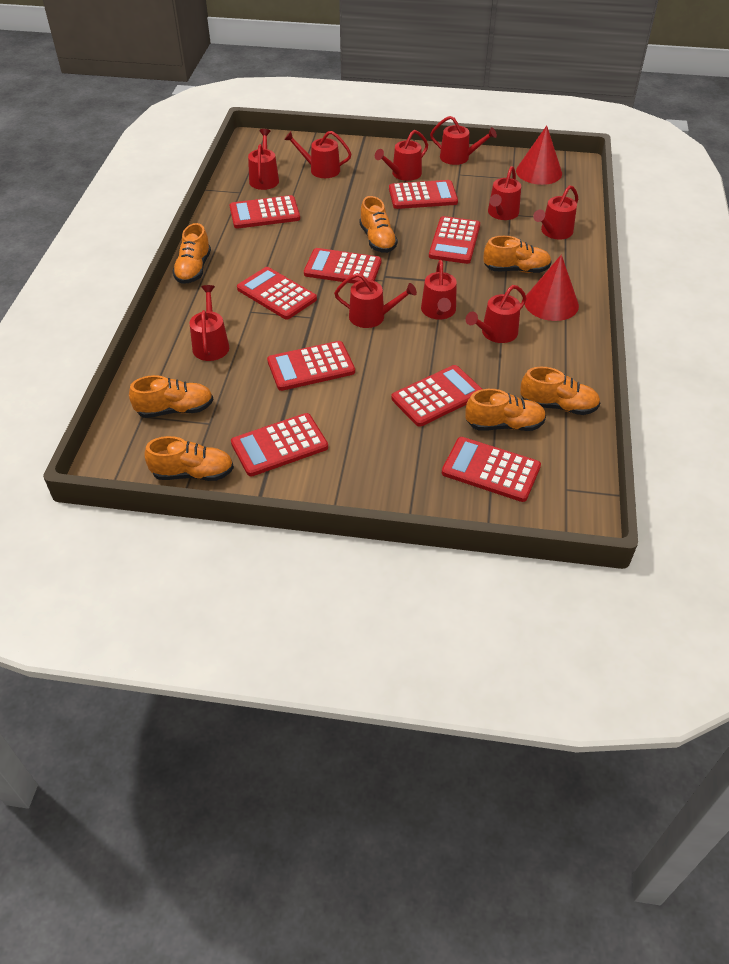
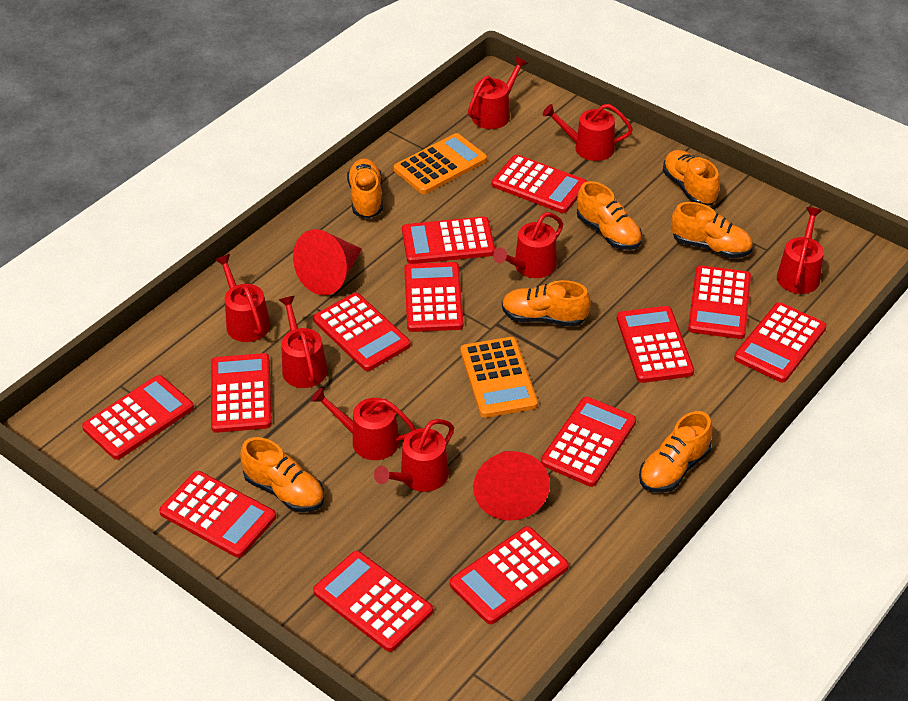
orange calculator: none = 0 -> [394,133,487,194] [461,337,538,418] = 2
red calculator: [230,195,300,229] [231,413,328,477] [237,267,317,319] [267,341,355,391] [304,248,381,284] [389,180,458,209] [391,365,482,427] [429,216,480,264] [442,437,541,502] = 9 -> [82,375,194,460] [159,471,276,558] [211,353,272,433] [313,293,411,371] [313,551,433,652] [402,216,495,264] [404,262,463,332] [450,526,569,624] [491,155,587,213] [541,397,636,487] [617,306,694,383] [688,265,751,339] [734,302,827,383] = 13
red watering can: [190,285,229,361] [248,129,279,190] [284,131,351,178] [334,273,417,328] [375,130,428,181] [421,260,457,320] [430,116,497,165] [466,285,527,343] [488,166,521,220] [533,185,578,240] = 10 -> [215,254,270,342] [279,296,328,388] [311,387,416,460] [374,419,454,492] [468,57,528,129] [493,212,563,278] [543,104,633,161] [777,207,824,294] = 8

